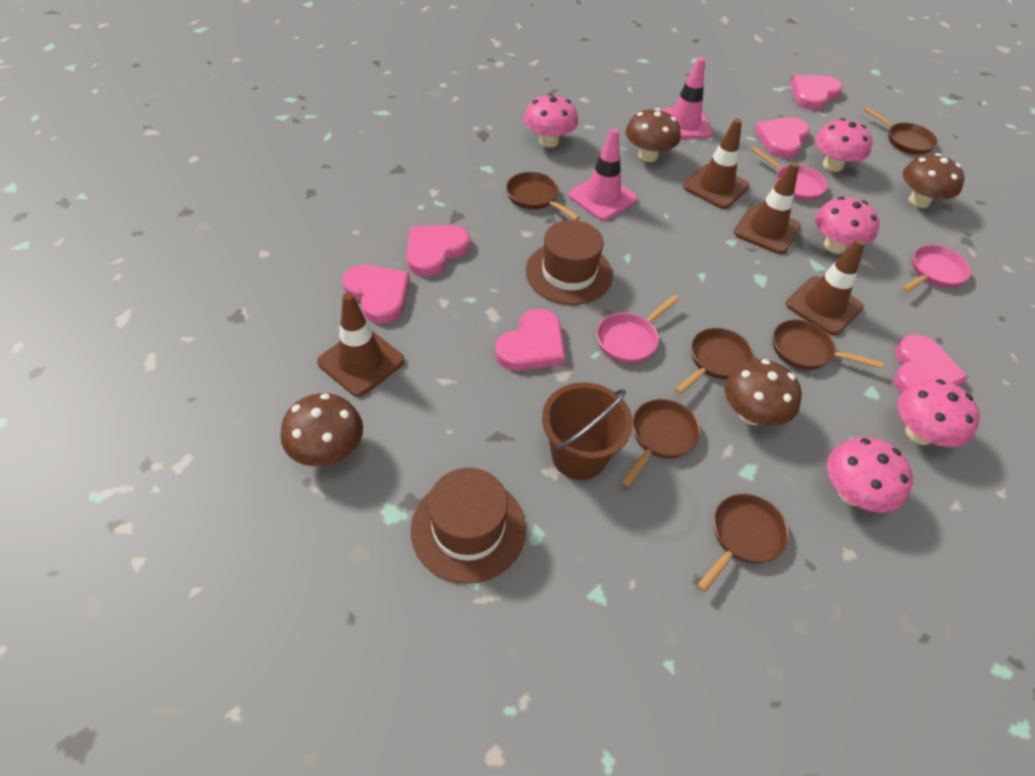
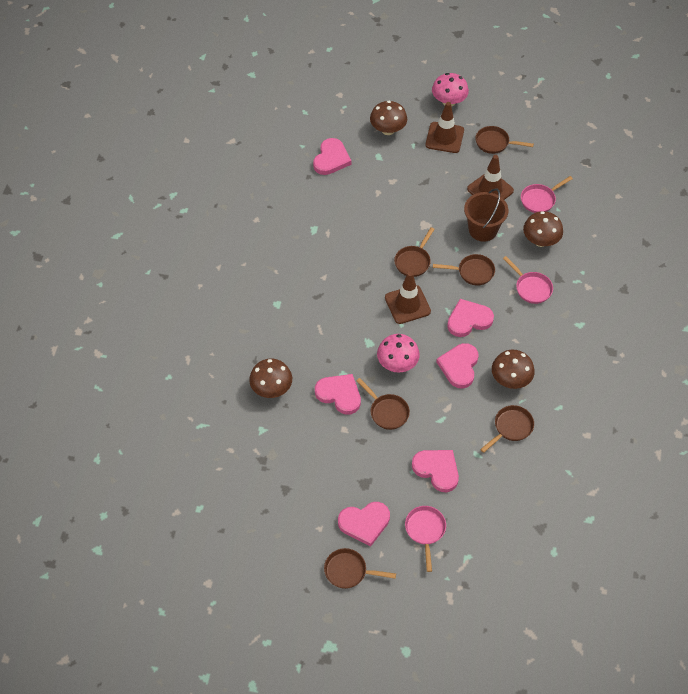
brown hat: [411,468,526,584] [526,220,613,305] = 2 -> none = 0
brown traffic cone: [317,292,405,397] [683,119,750,209] [734,162,801,254] [786,238,865,335] = 4 -> [385,271,431,324] [426,102,464,153] [467,155,514,200] = 3
pink mushroom: [524,93,578,147] [815,118,872,172] [815,197,879,254] [827,437,913,512] [897,379,980,447] = 5 -> [377,334,420,372] [432,73,469,106] = 2
pink traffic cone: [568,128,638,221] [660,57,713,139] = 2 -> none = 0

